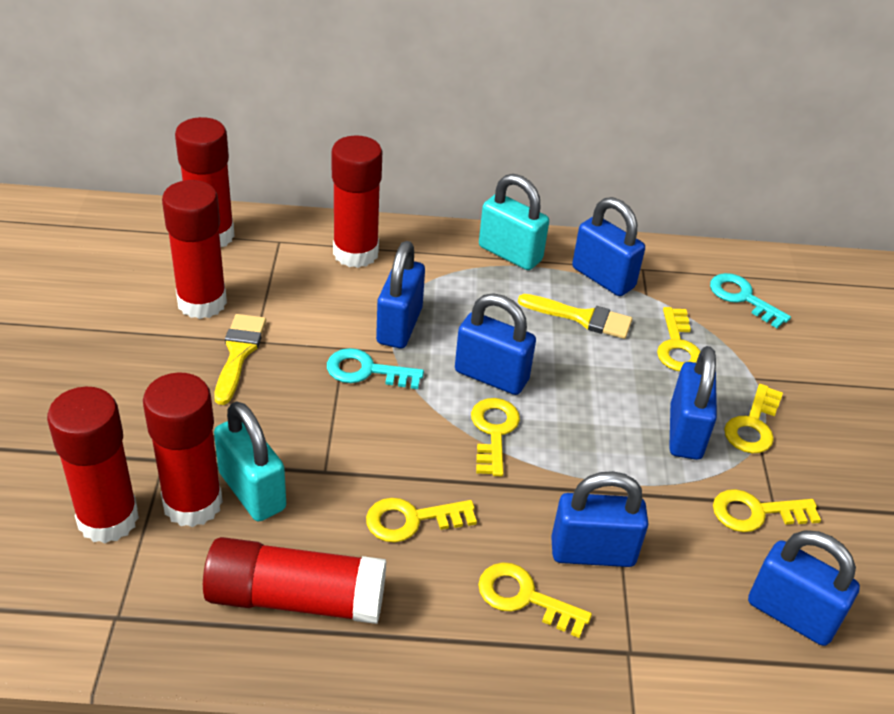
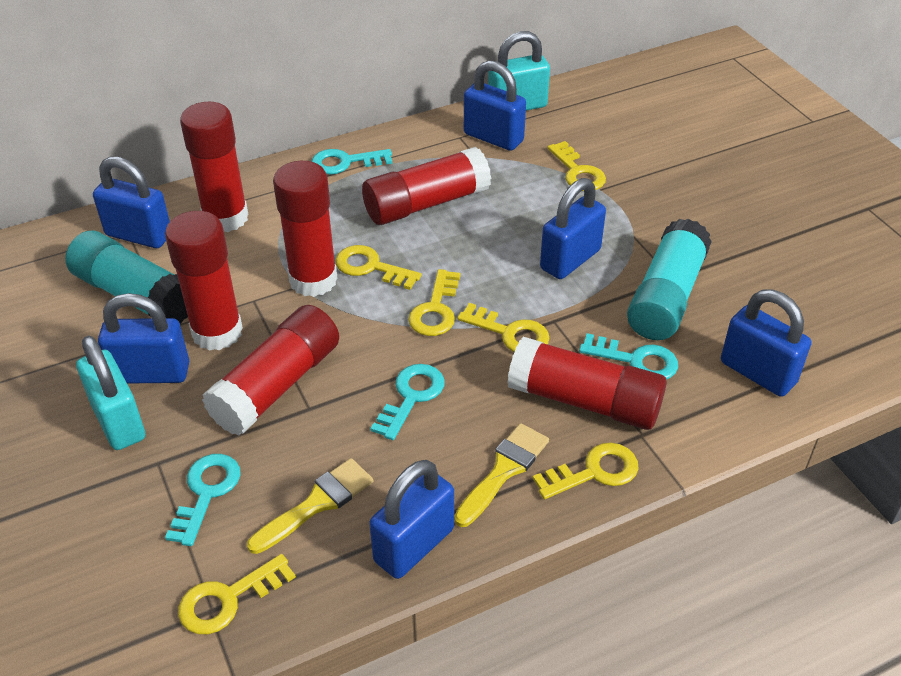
turquoise glue stick: none = 0 -> [65,231,188,324] [627,218,712,340] = 2
turquoise key: [327,348,424,389] [710,273,791,328] = 2 -> [165,454,241,546] [311,149,392,175] [370,364,445,440] [579,333,678,380] = 4

